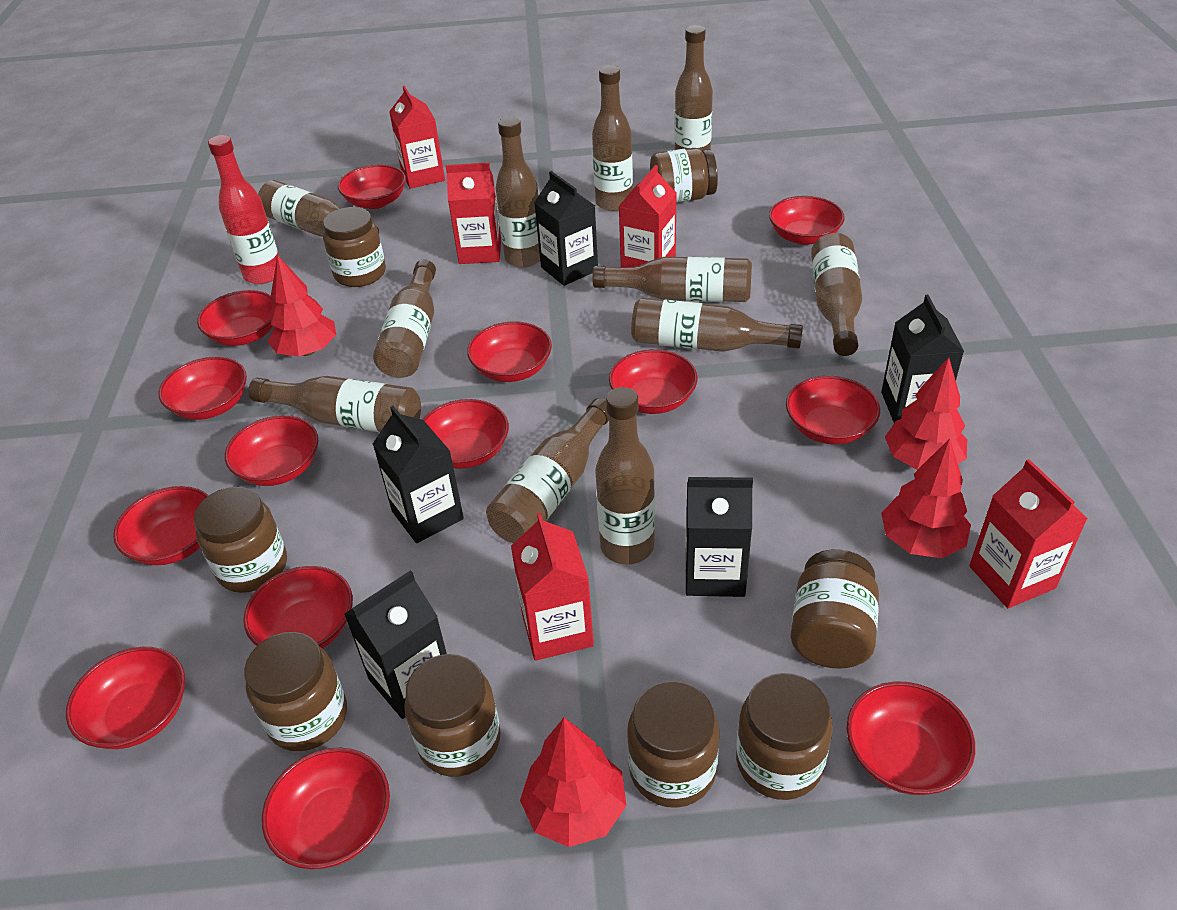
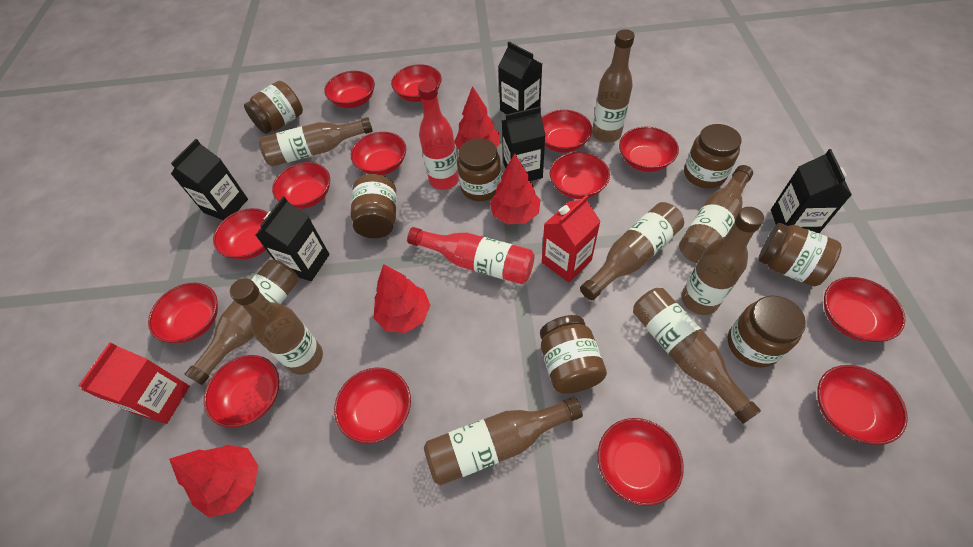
brown bottle: [249,376,421,432] [258,180,379,237] [373,260,436,378] [486,398,609,543] [496,116,540,268] [592,65,633,211] [592,257,752,302] [595,387,655,565] [631,298,803,352] [674,25,713,150] [811,233,862,356] = 11 -> [185,260,298,385] [229,278,323,375] [259,117,373,167] [424,397,583,486] [580,202,684,300] [592,29,635,143] [633,288,761,424] [679,165,753,263] [681,207,764,315] = 9
brown jar: [194,487,287,593] [244,632,347,751] [323,207,386,287] [404,654,501,777] [627,681,719,808] [650,148,718,203] [736,673,833,800] [790,550,879,669] = 8 -> [244,81,303,134] [350,174,397,238] [457,138,501,201] [540,315,607,394] [684,124,741,188] [728,296,806,367] [758,223,842,286] = 7
red bottle: [208,135,279,284] = 1 -> [407,227,534,284] [418,80,459,190] = 2
red carton: [389,86,445,189] [446,162,501,264] [511,512,594,661] [619,165,677,267] [969,459,1088,608] = 5 -> [78,342,190,424] [542,195,601,283] = 2

